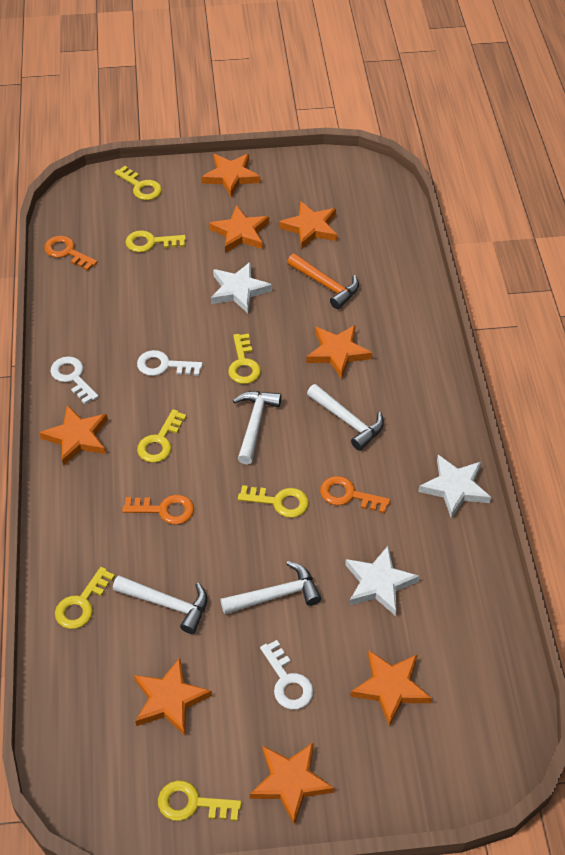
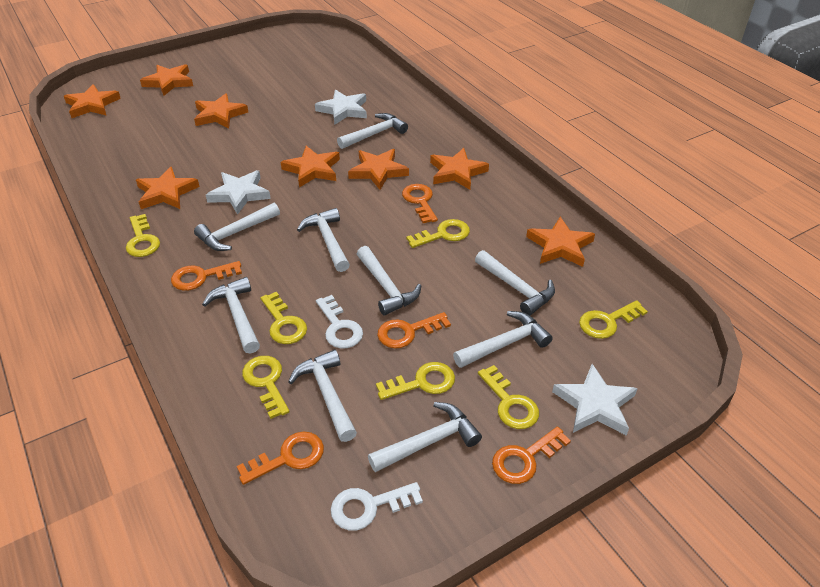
orange hammer: [287,254,359,309] = 1 -> none = 0
orange key: [44,236,98,271] [122,495,194,525] [320,476,390,514] = 3 -> [171,261,242,291] [237,431,324,485] [377,312,451,348] [402,184,438,223] [492,427,571,484] = 5
white hammer: [113,575,207,634] [220,561,321,614] [233,391,281,464] [307,384,384,451] = 4 -> [194,203,280,251] [202,277,260,354] [288,350,357,442] [297,208,350,272] [337,113,408,149] [357,246,421,316] [368,402,482,472] [453,311,553,368] [475,250,555,316] = 9
white key: [50,356,99,404] [137,350,203,376] [260,640,314,709] = 3 -> [316,295,363,348] [331,482,423,531] = 2

